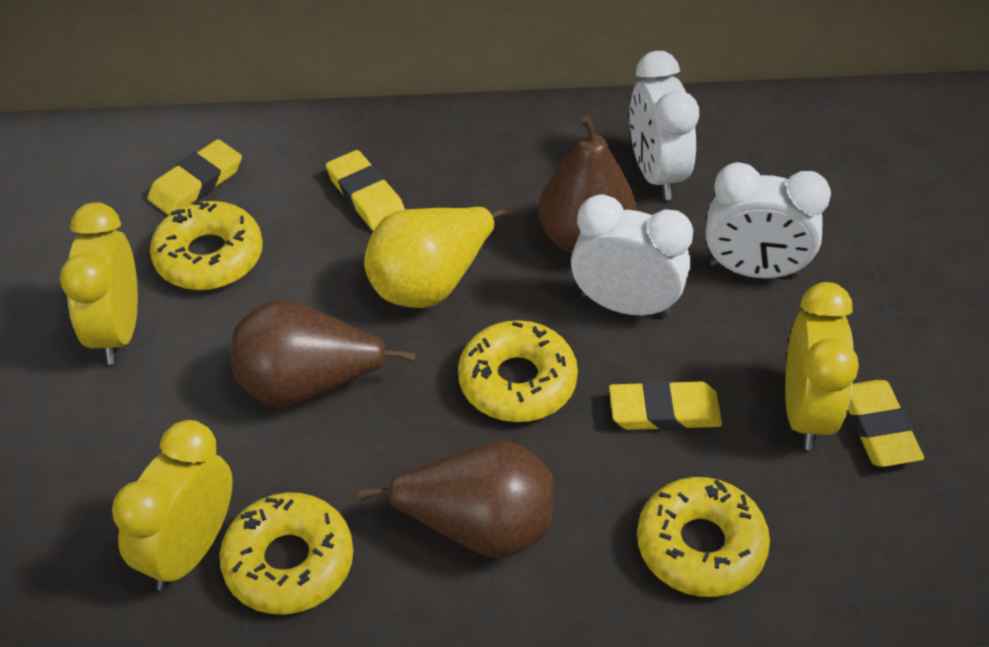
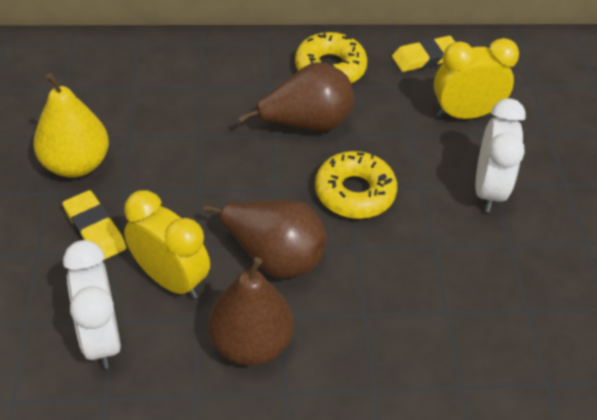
white clock: [571,194,693,317] [630,51,699,200] [706,162,831,278] = 3 -> [63,240,121,369] [475,98,526,212] = 2
yellow clock: [60,202,138,365] [112,420,232,591] [785,282,859,450] = 3 -> [124,190,210,299] [434,38,519,119] = 2
yellow donut: [150,201,263,290] [219,492,353,615] [458,320,578,422] [637,477,770,597] = 4 -> [295,32,367,83] [315,151,397,219] = 2
yellow eraser: [147,139,242,215] [326,150,405,231] [609,380,722,431] [848,380,924,467] = 4 -> [62,190,127,260] [392,36,455,72] = 2

